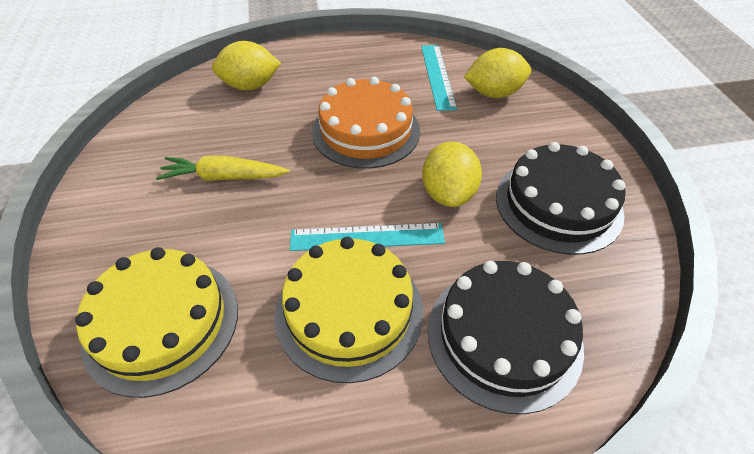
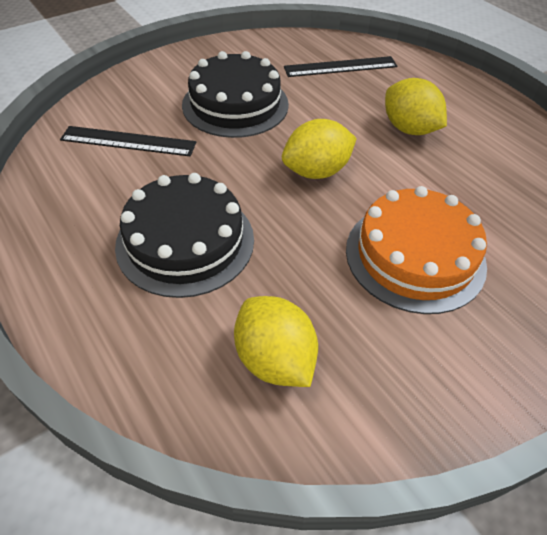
black ruler: none = 0 -> [60,126,196,156] [284,56,397,77] = 2
turquoise ruler: [290,223,445,251] [421,45,457,111] = 2 -> none = 0
yellow cake: [75,247,238,398] [275,237,423,383] = 2 -> none = 0
yellow carrot: [156,156,290,181] = 1 -> none = 0

